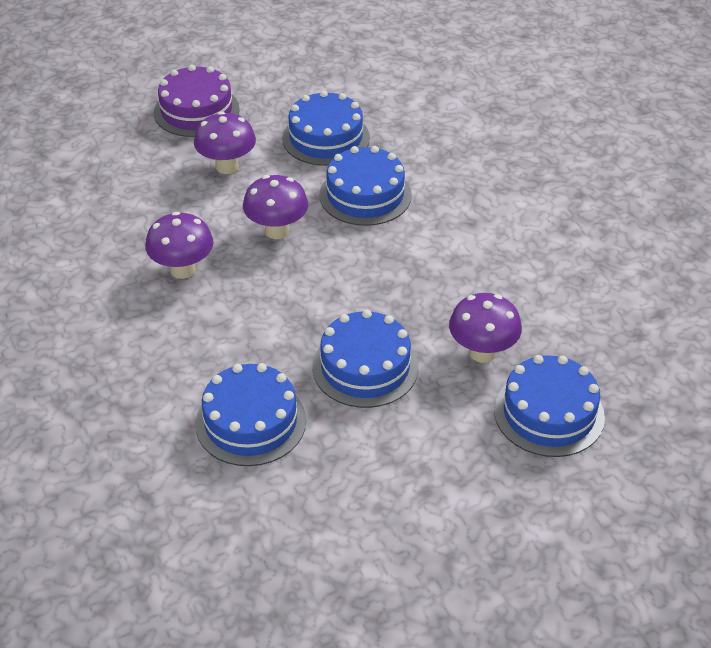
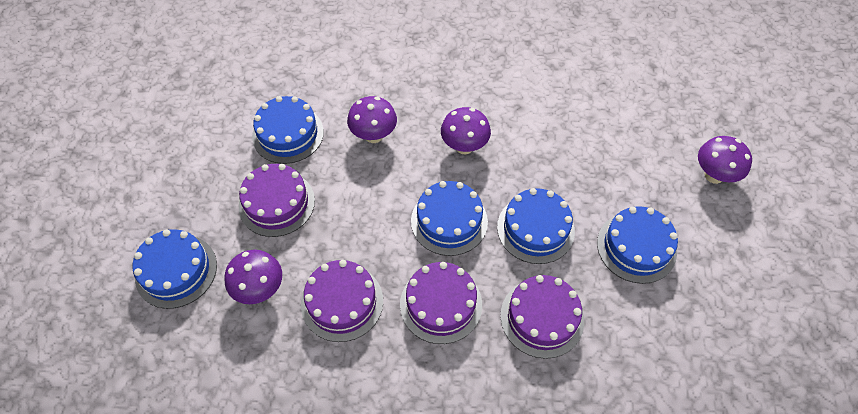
purple cake: [154,65,240,137] = 1 -> [239,164,315,237] [301,260,383,342] [400,262,482,344] [500,275,584,359] = 4

